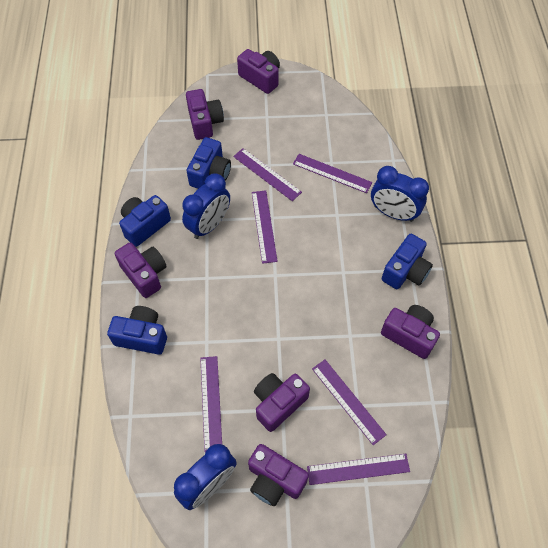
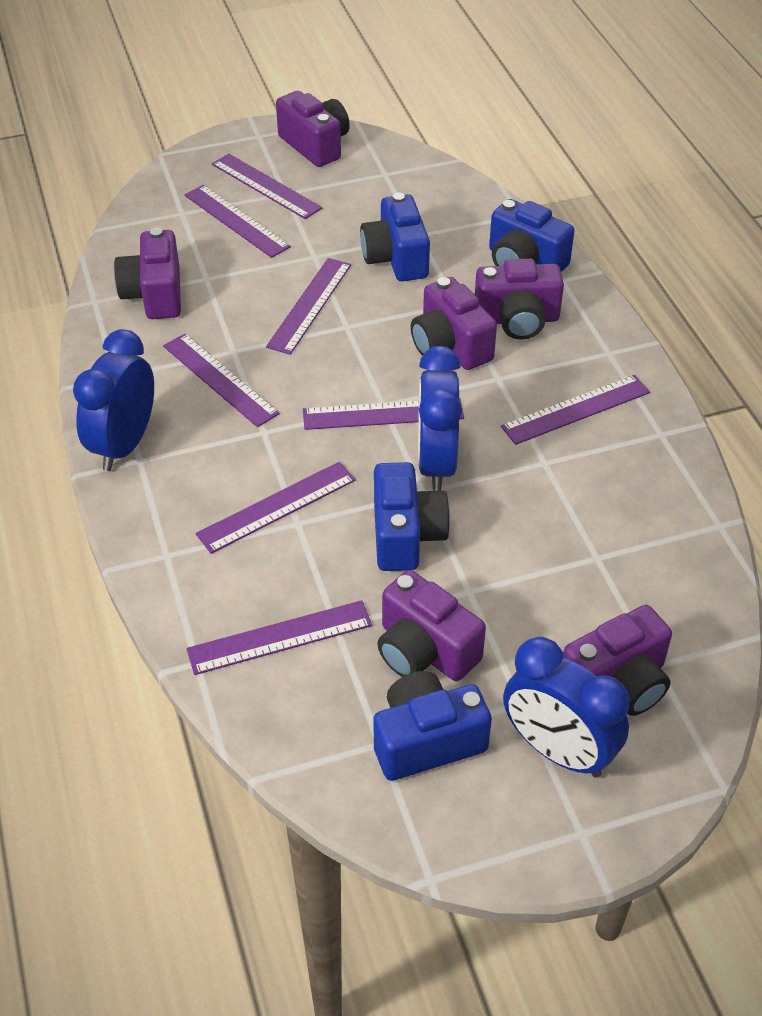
purple ruler: [200,356,222,452] [233,148,302,201] [252,190,278,264] [293,154,372,193] [307,454,410,485] [312,360,387,445] = 6 -> [163,334,280,427] [184,185,291,258] [187,600,372,675] [196,462,356,554] [212,154,322,219] [266,258,351,355] [303,398,464,430] [501,375,650,445] = 8

